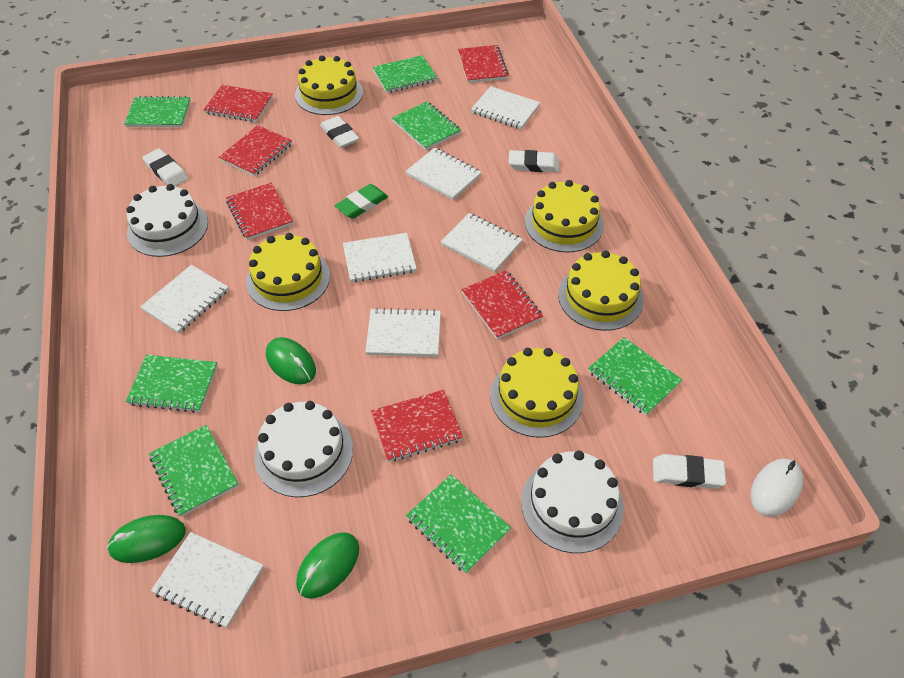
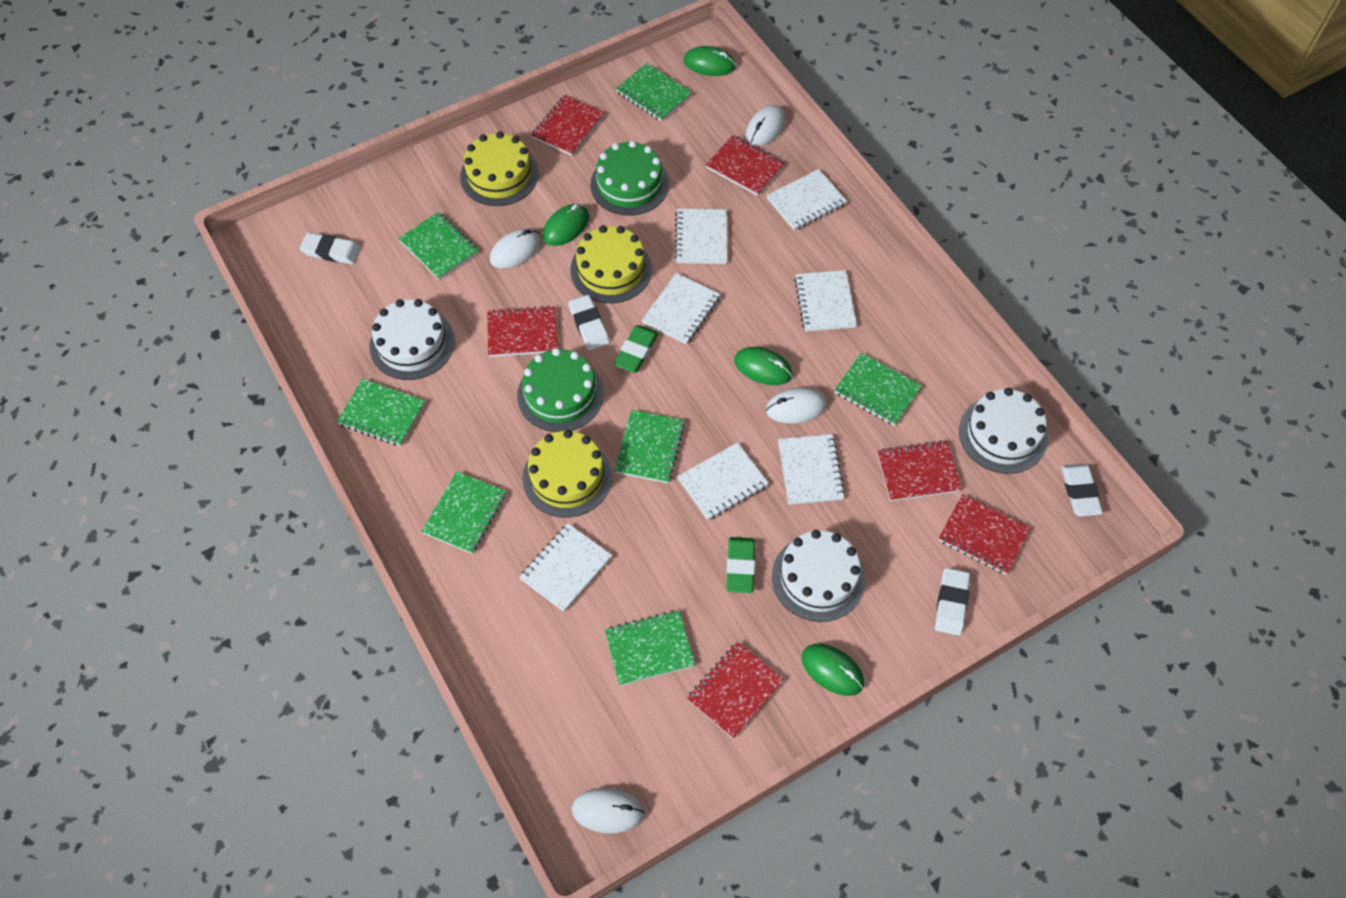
green cake: none = 0 -> [517,348,604,432] [590,140,669,216] = 2
green eraser: [335,184,388,219] = 1 -> [614,325,659,373] [727,537,755,593] = 2
green mouse: [107,515,186,563] [266,337,316,384] [296,532,359,599] = 3 -> [542,204,590,246] [684,46,736,76] [734,347,793,385] [802,644,864,696] = 4
white mouse: [751,459,803,517] = 1 -> [490,229,542,268] [572,788,645,833] [746,105,786,146] [766,387,827,424] = 4
yellow cake: [246,233,330,311] [295,55,363,115] [490,348,584,438] [525,180,604,253] [558,251,644,331] = 5 -> [460,131,539,206] [522,430,612,518] [570,225,652,303] = 3

